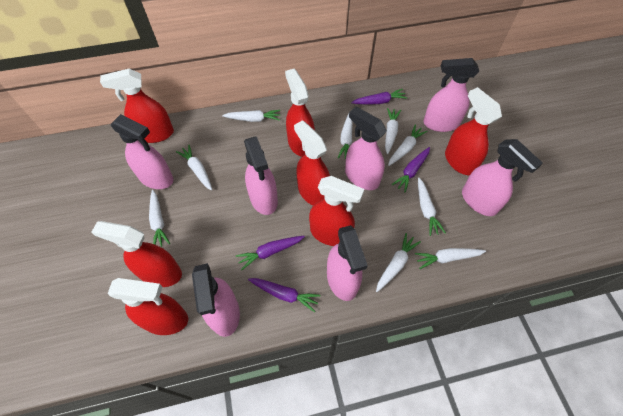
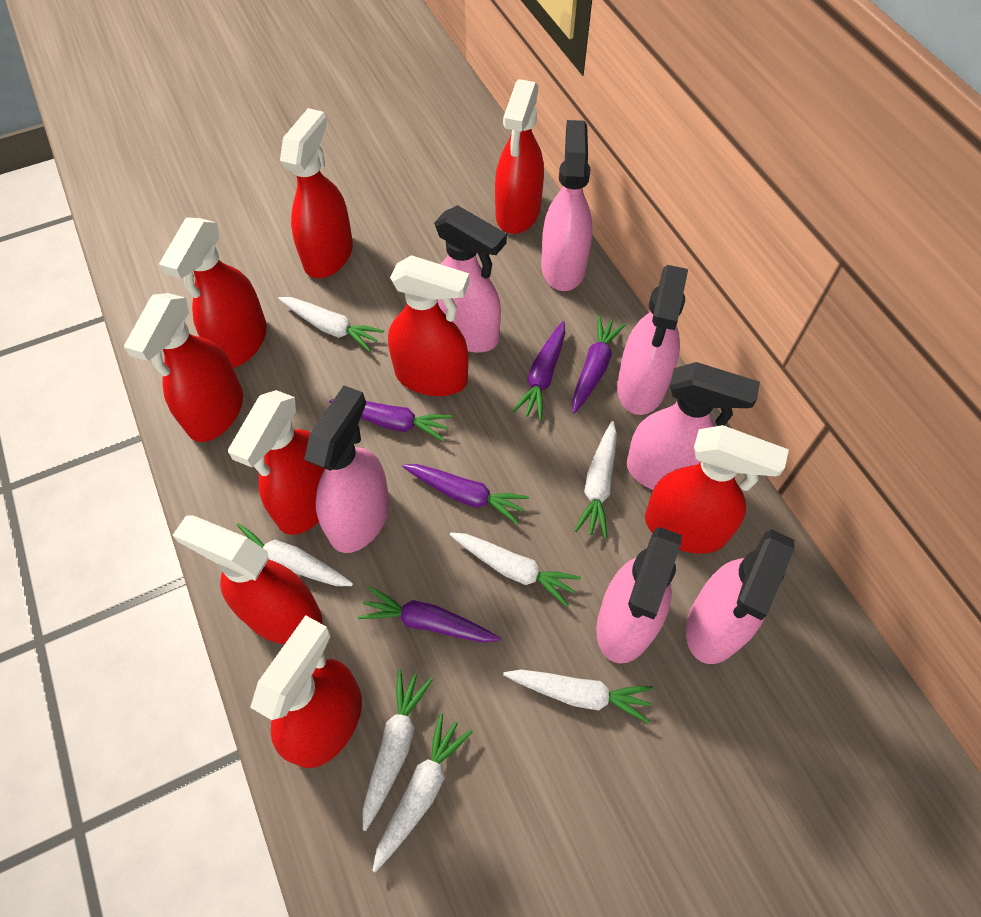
purple carrot: [236,236,305,270] [248,278,321,312] [351,89,407,104] [392,147,430,192] = 4 -> [329,399,452,442] [358,586,501,642] [402,464,529,524] [512,321,565,420] [572,316,626,414] = 5
red spray bottle: [92,221,182,287] [100,68,174,143] [108,278,188,335] [285,69,315,157] [294,120,330,206] [309,176,364,246] [445,87,502,175] = 7 -> [124,293,243,442] [159,217,267,368] [172,515,322,644] [228,390,325,535] [250,615,362,768] [280,108,353,279] [388,255,470,396] [495,79,544,234] [645,425,789,554] = 9
white carrot: [149,190,170,247] [176,145,212,191] [222,110,280,122] [338,114,352,159] [376,233,421,292] [385,108,401,154] [388,125,427,166] [415,248,486,269] [418,177,446,236] = 9 -> [237,523,353,586] [278,297,384,352] [362,669,433,831] [372,713,473,872] [450,533,581,607] [503,669,653,723] [574,421,617,538] = 7

